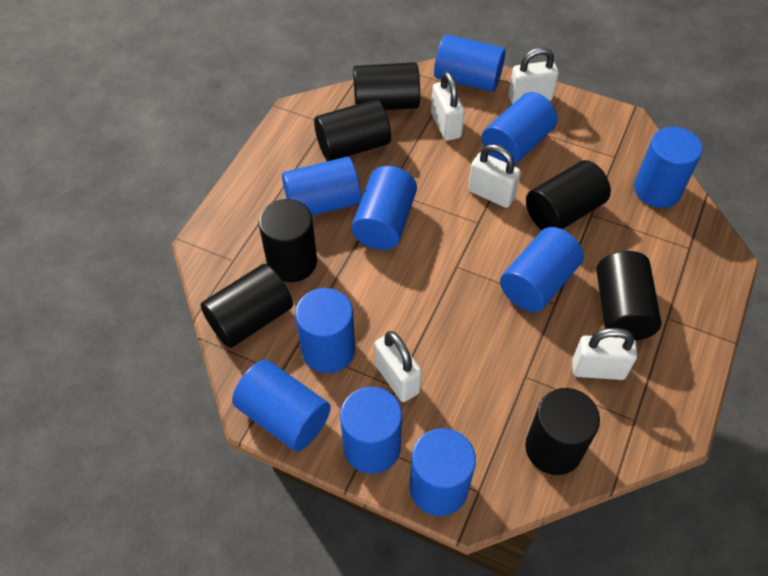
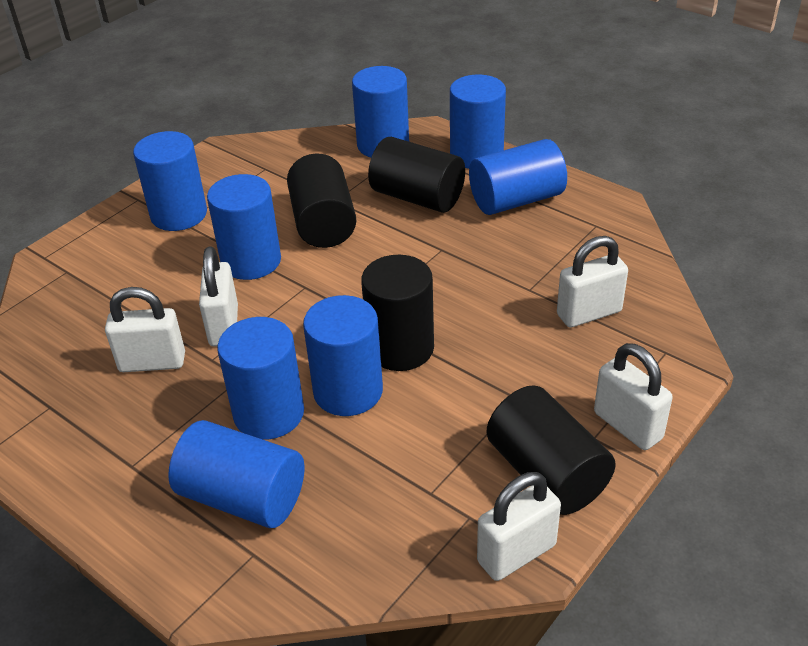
black cylinder: [201,264,293,348] [259,199,317,282] [314,99,391,161] [353,62,420,110] [525,388,600,475] [526,160,611,230] [596,251,662,341] = 7 -> [287,153,356,248] [361,255,434,371] [368,137,465,213] [487,385,616,515] = 4
blue cylinder: [232,360,330,451] [282,157,361,216] [295,288,355,373] [340,387,402,474] [351,166,417,250] [410,428,476,516] [434,35,506,92] [482,92,557,165] [500,227,584,312] [634,127,703,208] = 10 -> [133,131,207,231] [168,420,304,528] [207,174,281,280] [217,317,304,440] [303,295,383,416] [352,66,409,158] [450,75,506,169] [469,139,567,215] = 8

